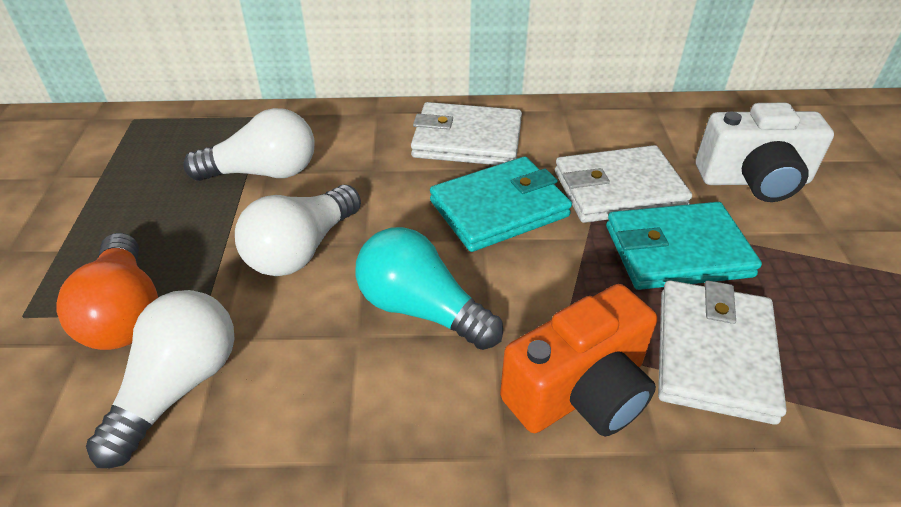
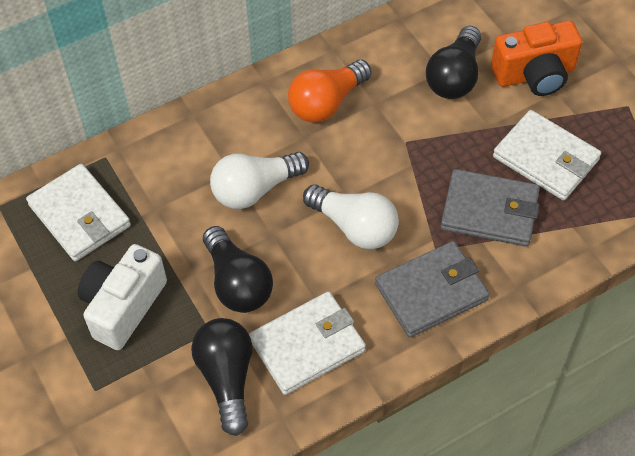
black light bulb: none = 0 -> [191,318,252,436] [203,226,273,313] [426,26,481,99] = 3
grey wallet: none = 0 -> [375,241,490,338] [441,169,540,247] = 2
turquoise light bulb: [356,227,503,350] = 1 -> none = 0
turquoise wallet: [430,157,572,252] [606,202,762,290] = 2 -> none = 0
white light bulb: [86,290,235,468] [183,108,315,181] [235,185,361,276] = 3 -> [210,152,309,209] [303,184,399,249] = 2

